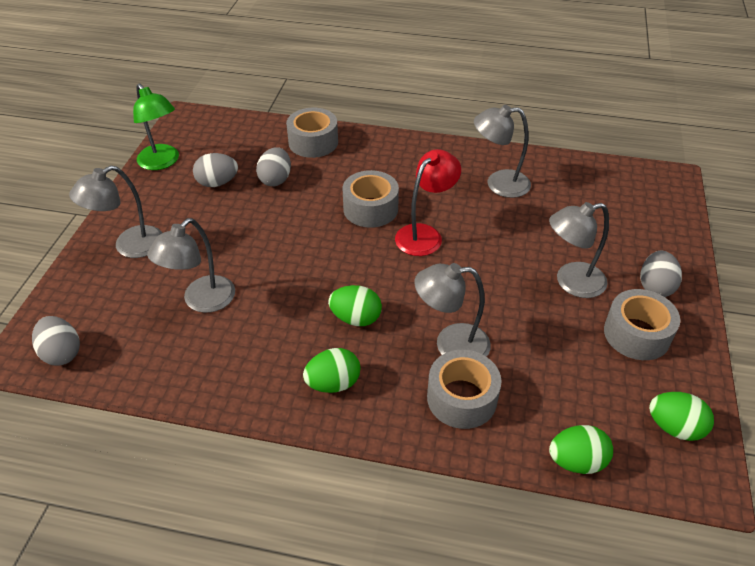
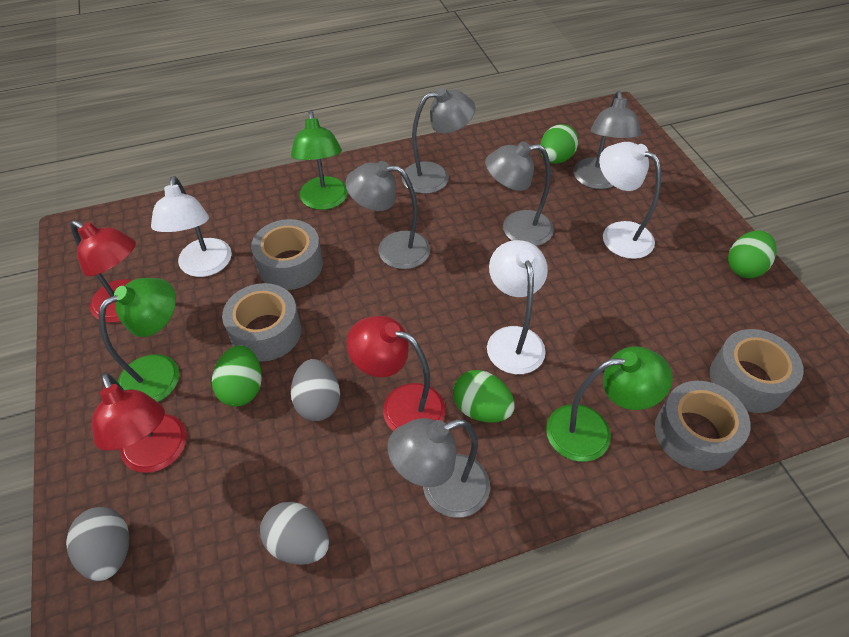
green lamp: [133,84,179,170] = 1 -> [98,278,179,402] [291,111,348,210] [546,346,672,462] = 3
grey egg: [32,316,80,365] [193,153,238,187] [256,147,291,186] [640,251,682,297] = 4 -> [66,507,129,581] [260,502,329,565] [291,359,340,421] = 3
red lamp: [395,149,461,256] = 1 -> [70,220,136,323] [92,373,187,473] [347,316,445,431] = 3
white lamp: none = 0 -> [151,176,232,277] [487,240,548,374] [599,142,661,259] = 3

